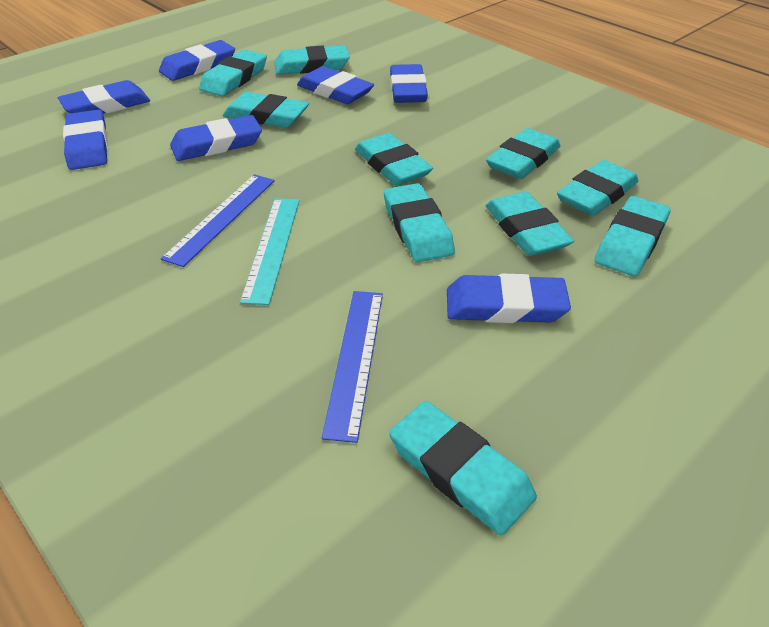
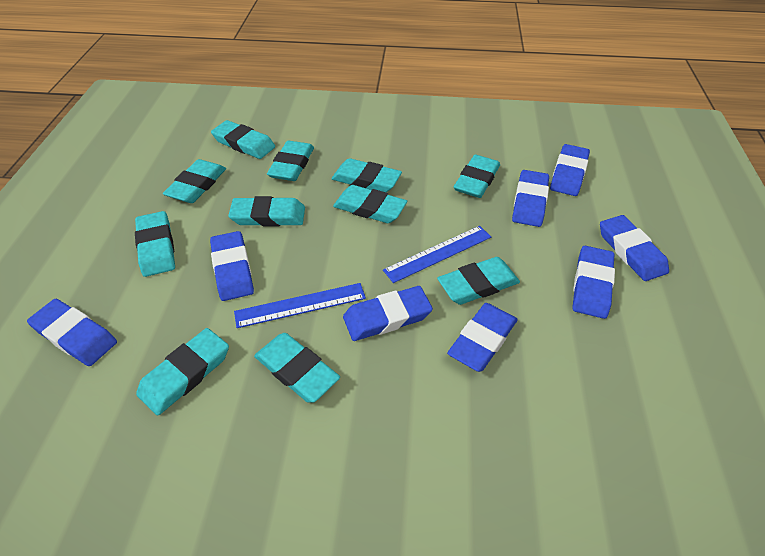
blue eraser: [58,80,150,114] [63,110,108,170] [159,40,235,81] [170,115,262,161] [297,66,374,104] [390,64,428,103] [447,274,571,323] = 7 -> [27,299,117,366] [210,231,254,301] [343,286,433,341] [447,303,518,372] [512,170,549,227] [550,144,590,196] [572,246,615,319] [600,215,669,281] = 8
turquoise eraser: [199,50,267,96] [223,92,309,128] [274,45,350,75] [355,133,433,186] [384,183,455,262] [389,401,537,536] [485,192,574,256] [486,128,561,179] [557,160,639,216] [595,196,671,277] = 10 -> [135,211,175,277] [136,328,229,416] [163,159,226,203] [211,120,275,159] [228,196,305,226] [254,333,340,403] [267,141,314,181] [331,158,402,192] [333,185,407,223] [437,257,520,305] [454,155,500,198] = 11
turquoise ruler: [240,198,300,305] = 1 -> none = 0

